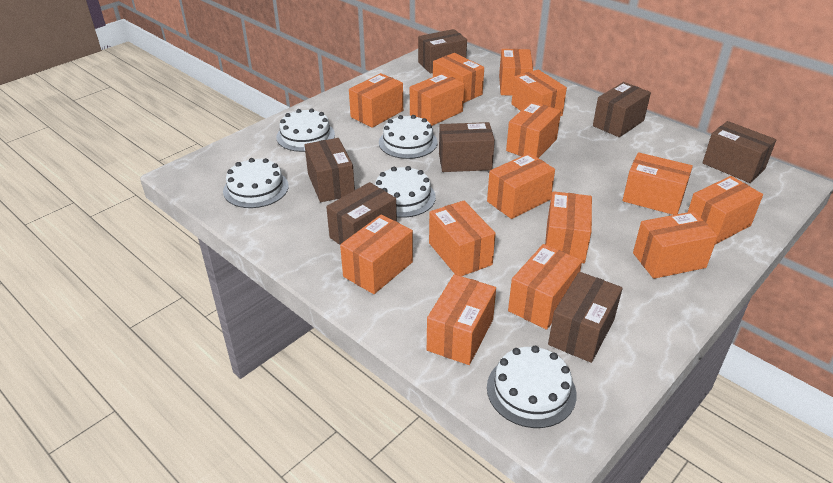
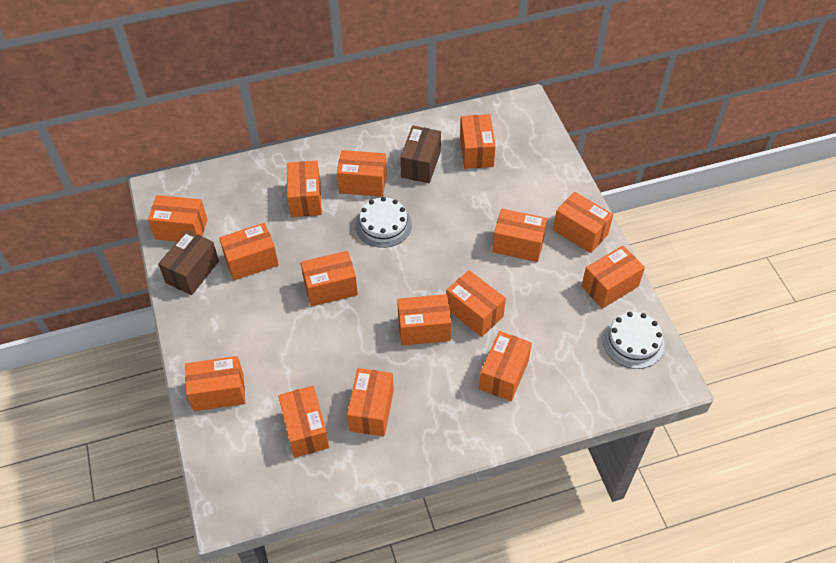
brown box: [305,138,355,202] [326,182,397,245] [418,29,467,73] [439,122,495,172] [548,272,623,363] [593,82,651,137] [702,121,776,183] = 7 -> [158,230,219,295] [400,126,441,183] = 2
white cake: [223,158,289,208] [276,108,335,152] [375,166,436,218] [379,115,438,159] [487,346,577,428] = 5 -> [356,197,412,248] [603,312,665,369] = 2

